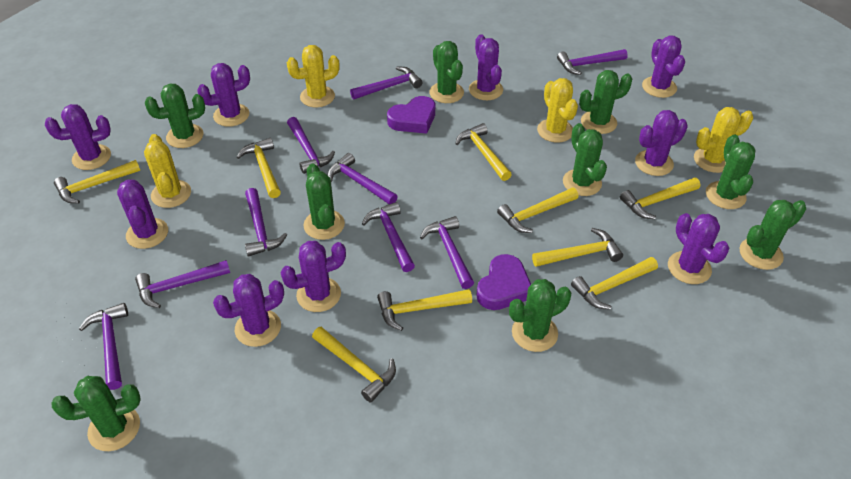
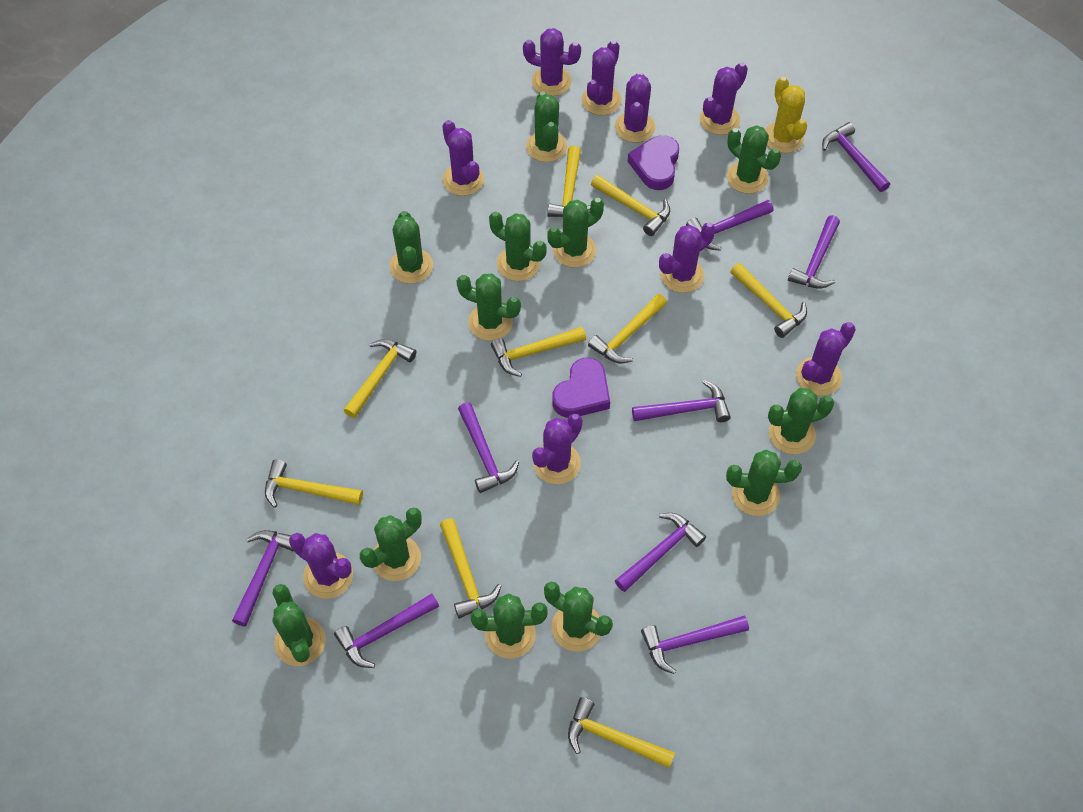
green cactus: [52,376,141,451] [145,84,205,148] [304,163,345,240] [429,41,464,103] [509,279,571,352] [563,123,607,196] [579,70,632,134] [706,134,755,209] [739,200,806,270] = 9 -> [273,584,326,666] [360,507,422,581] [390,211,433,284] [457,274,521,341] [471,593,548,659] [489,212,547,281] [526,92,567,162] [544,582,613,651] [547,198,604,268] [726,450,802,516] [727,125,781,194] [768,388,834,454] = 12
yellow cactus: [144,134,191,208] [287,45,340,107] [537,78,578,143] [694,107,753,173] = 4 -> [765,77,807,153] = 1

